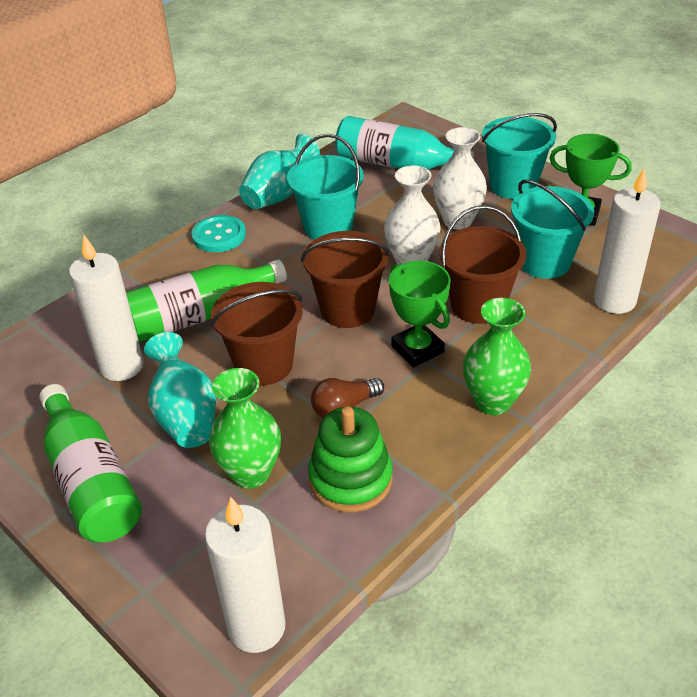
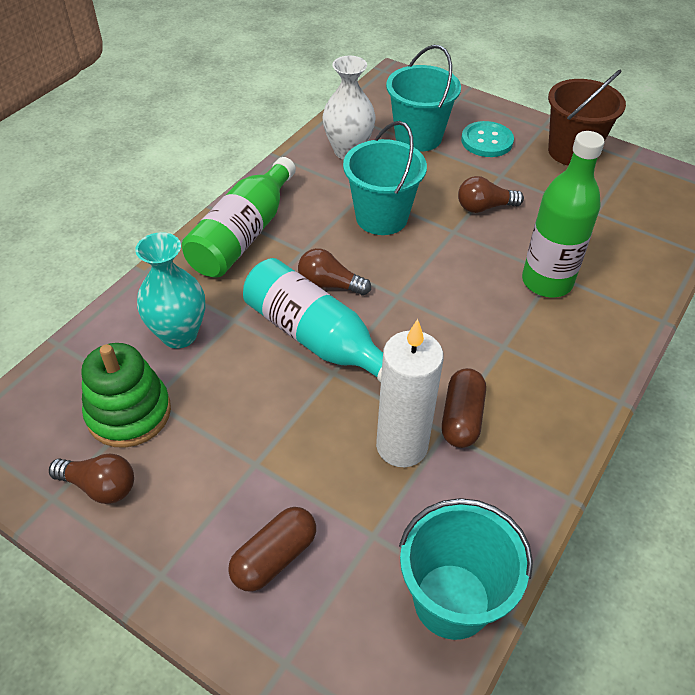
brown bucket: [211,282,303,386] [301,231,390,328] [440,205,526,324] = 3 -> [548,70,626,166] = 1
brown capsule: none = 0 -> [228,507,316,592] [442,368,486,448] = 2
brown light bulb: [311,378,384,418] = 1 -> [49,454,134,504] [298,248,371,295] [458,176,524,213] = 3
green trophy: [389,261,451,368] [550,134,632,226] = 2 -> none = 0
green vase: [209,368,281,489] [463,298,531,415] = 2 -> none = 0
turquoise vase: [144,332,216,448] [239,133,320,209] = 2 -> [135,232,205,349] = 1
white candle: [69,235,144,381] [205,497,286,653] [594,167,661,314] = 3 -> [376,319,444,467] = 1
white vase: [384,165,440,265] [433,127,487,229] = 2 -> [323,56,375,160] = 1

